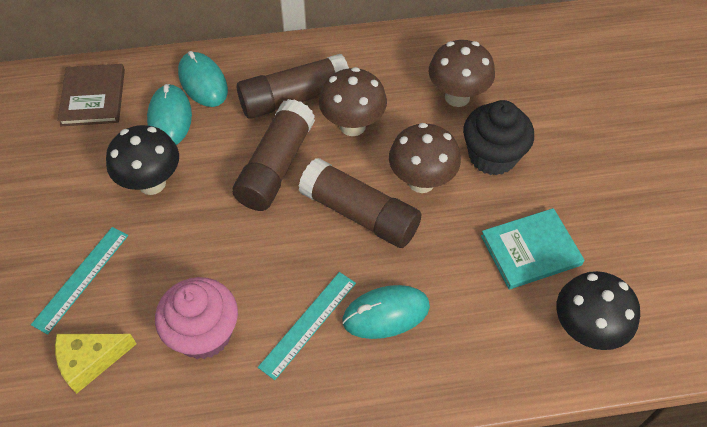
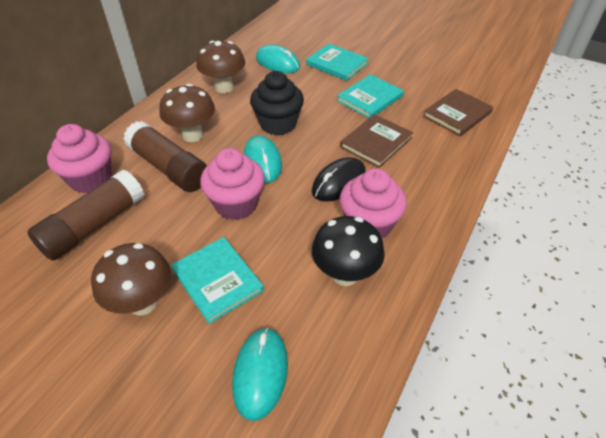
black mouse: none = 0 -> [312,157,366,202] = 1
black mushroom: [106,125,179,195] [556,271,640,350] = 2 -> [312,216,385,286] = 1
brown book: [57,64,125,126] = 1 -> [340,114,413,168] [423,89,493,136] = 2
brown glue stick: [232,99,315,211] [237,54,349,119] [298,158,422,248] = 3 -> [27,169,144,261] [124,121,207,192] = 2
pink cupcake: [155,277,238,359] = 1 -> [47,124,112,194] [200,148,265,220] [340,169,407,238] = 3
turquoise book: [481,208,585,289] = 1 -> [171,237,264,324] [306,44,369,81] [337,74,404,118] = 3
turquoise ruler: [31,227,128,335] [258,272,356,380] = 2 -> none = 0
yellow cheese: [55,334,136,394] = 1 -> none = 0

